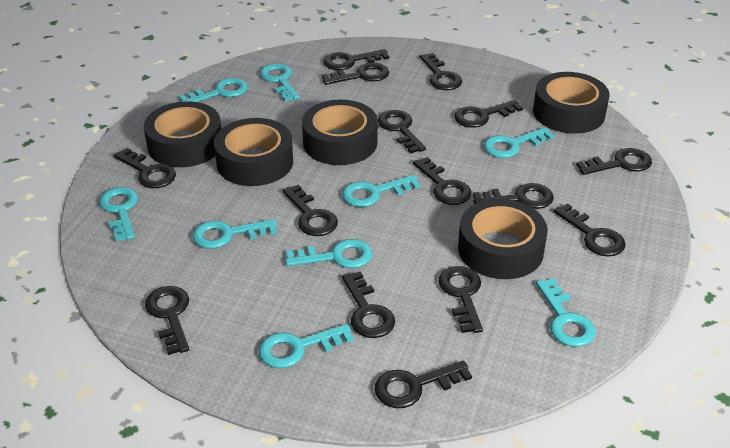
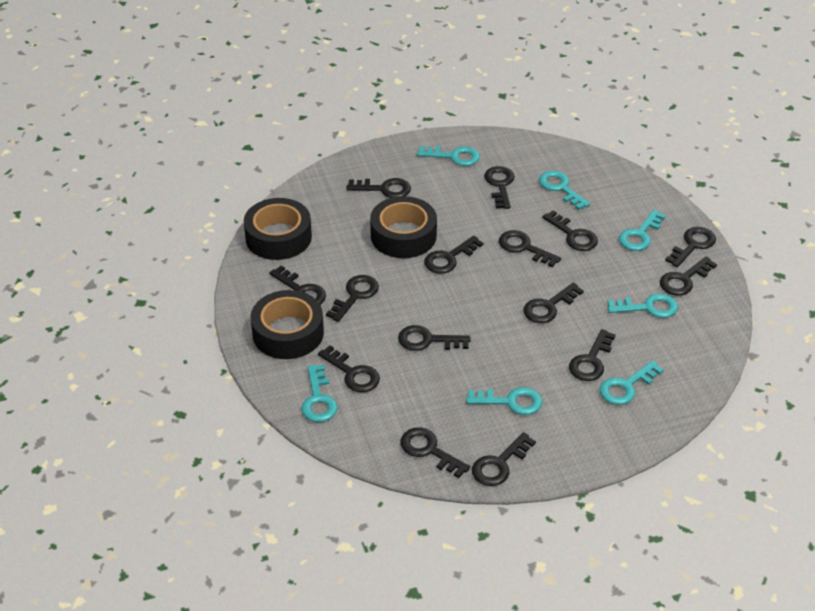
black tape: [144,101,221,167] [214,118,293,186] [302,100,378,165] [458,199,548,279] [533,72,609,133] = 5 -> [244,198,312,260] [251,290,324,359] [370,196,437,258] = 3
turquoise key: [99,187,138,241] [179,78,248,102] [193,219,277,249] [259,324,354,368] [260,63,300,102] [285,239,372,268] [342,175,420,207] [484,127,554,158] [536,278,596,347] = 9 -> [301,365,338,422] [417,146,480,166] [466,387,542,415] [539,170,590,210] [599,360,664,405] [607,293,678,318] [619,210,666,251] = 7

